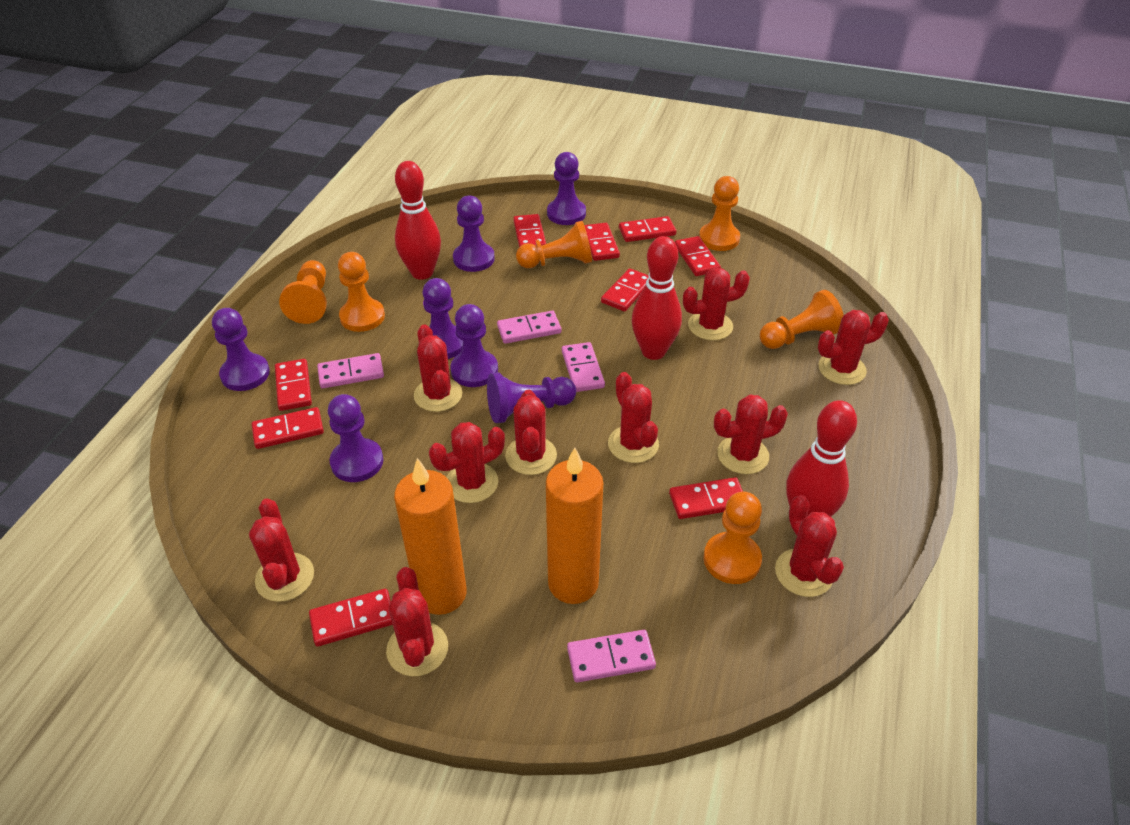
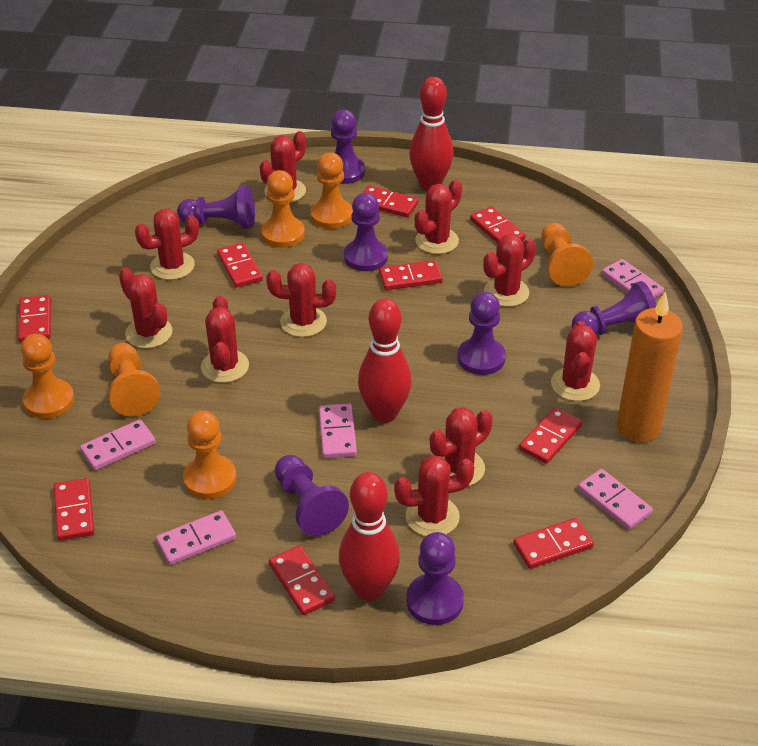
orange candle: [394,458,467,615] [546,448,603,604] = 2 -> [617,291,683,442] = 1
pink domino: [317,353,384,388] [497,311,561,344] [562,342,605,392] [567,630,656,683] = 4 -> [80,419,156,470] [156,510,236,565] [319,404,357,458] [578,469,653,530] [602,259,664,298] = 5

